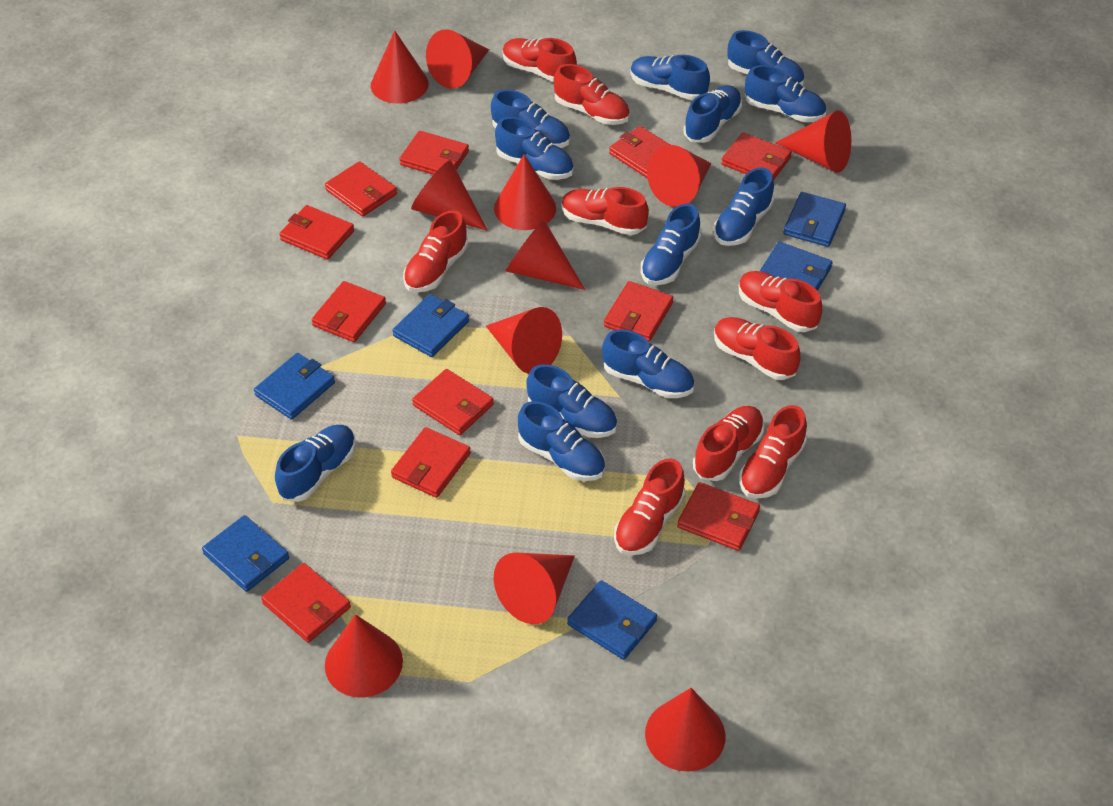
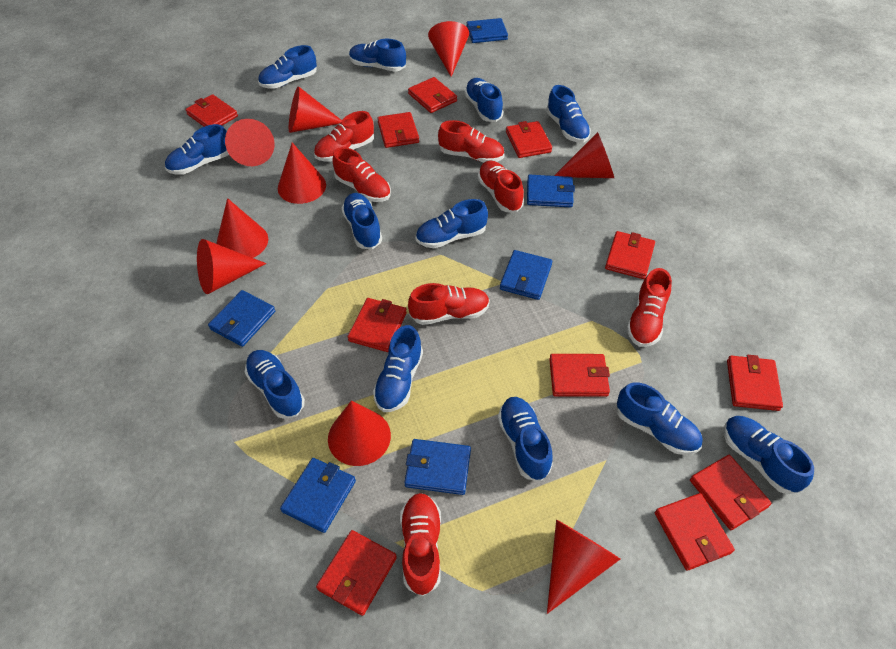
red cone: [325,614,403,698] [371,30,429,104] [411,160,488,231] [426,29,489,88] [486,307,562,374] [494,154,556,230] [494,552,575,624] [506,219,585,290] [645,688,726,772] [647,145,712,207] [775,110,851,173] = 11 -> [197,239,267,294] [216,198,268,258] [225,119,275,166] [278,142,326,204] [289,86,342,133] [328,400,391,466] [428,21,469,77] [547,520,620,614] [554,132,614,178] = 9
red shoe: [403,210,468,292] [503,38,577,82] [554,64,630,125] [562,187,649,235] [614,458,685,556] [693,406,764,481] [714,317,801,380] [739,271,822,332] [739,405,807,499] = 9 -> [314,111,374,162] [332,147,391,202] [400,493,441,596] [408,283,490,325] [438,120,505,162] [478,161,524,212] [627,268,672,347] = 7

